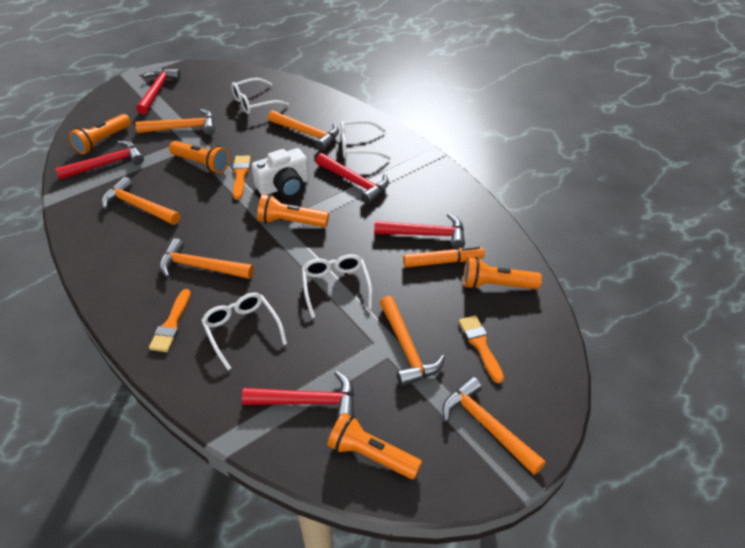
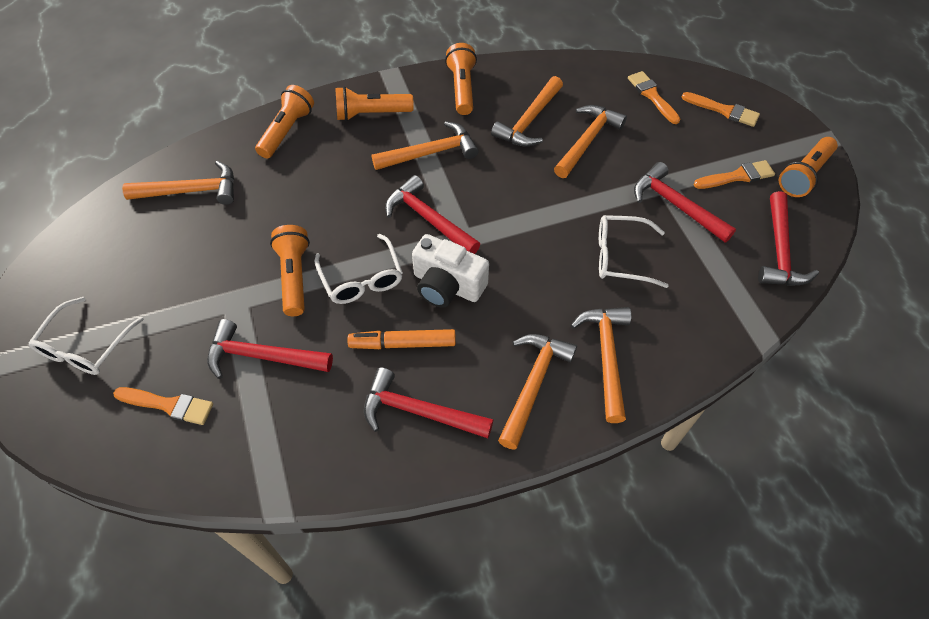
orange brush: [149,289,191,352] [233,156,251,200] [459,315,504,383] = 3 -> [113,387,213,425] [628,71,680,124] [682,92,760,127] [694,160,775,189] = 4
white glasses: [201,293,287,370] [231,78,289,114] [302,254,372,318] [340,120,391,160] = 4 -> [28,297,144,375] [315,234,403,304] [599,215,669,288] = 3

